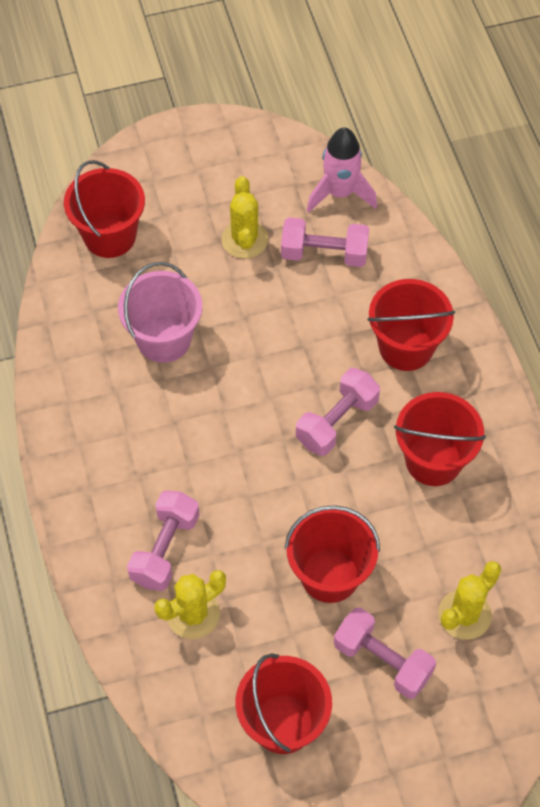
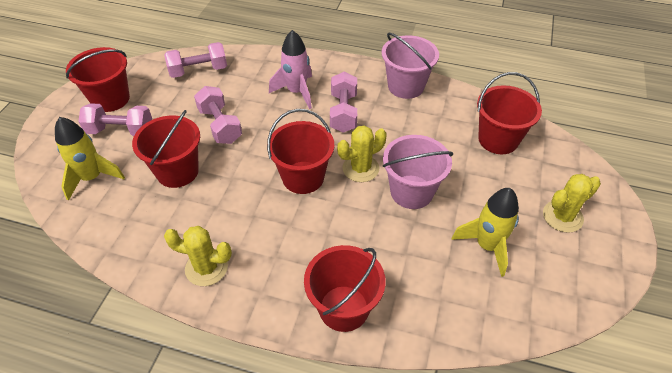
pink bucket: [118,262,202,363] = 1 -> [382,33,439,99] [383,135,453,209] = 2
yellow rocket: none = 0 -> [55,117,125,201] [451,188,519,277] = 2

